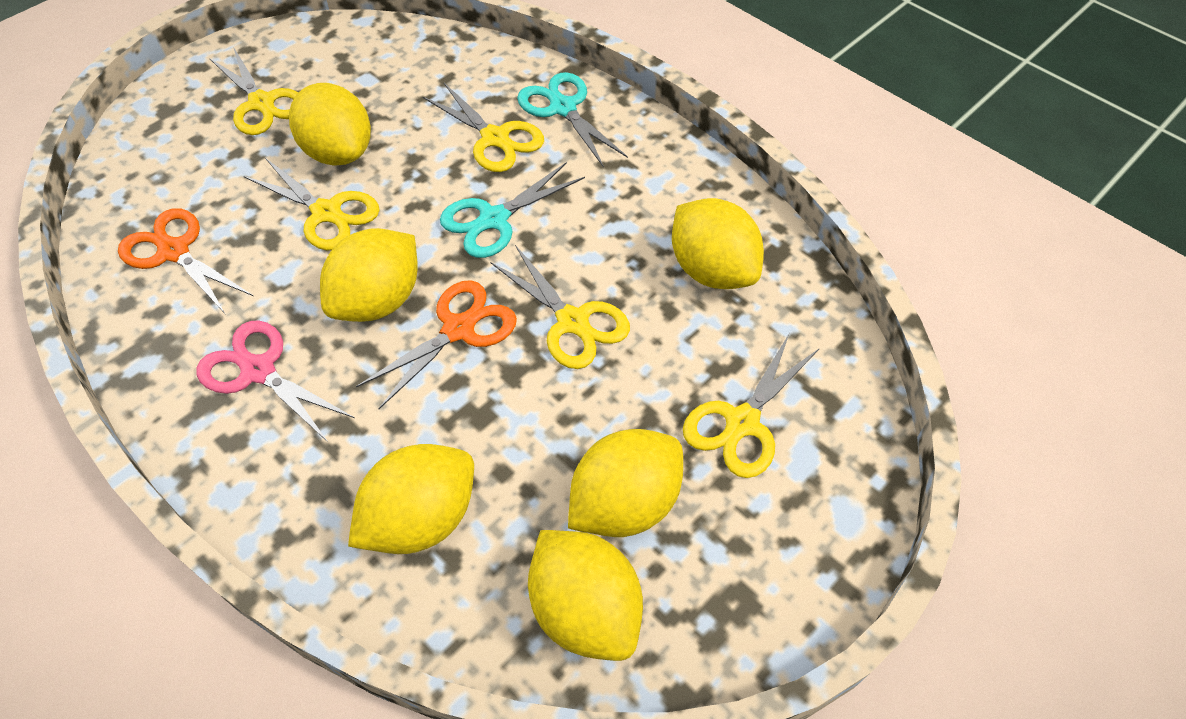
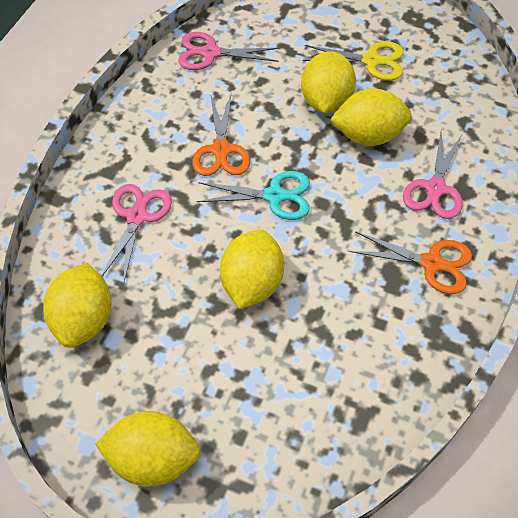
pink scissors: [197,320,355,442] = 1 -> [101,184,172,285] [178,32,279,70] [403,131,463,219] = 3
turquoise scissors: [440,162,585,258] [517,72,628,168] = 2 -> [196,171,310,220] = 1
yellow lemon: [289,83,371,166] [320,228,418,322] [348,444,474,554] [528,530,643,661] [568,429,683,537] [672,198,764,289] = 6 -> [43,263,111,348] [95,411,201,486] [220,230,284,309] [301,51,356,113] [330,88,412,146] = 5
yellow scissors: [209,47,298,135] [244,158,379,251] [423,83,544,172] [490,245,630,369] [683,334,820,478] = 5 -> [302,41,404,81] = 1

